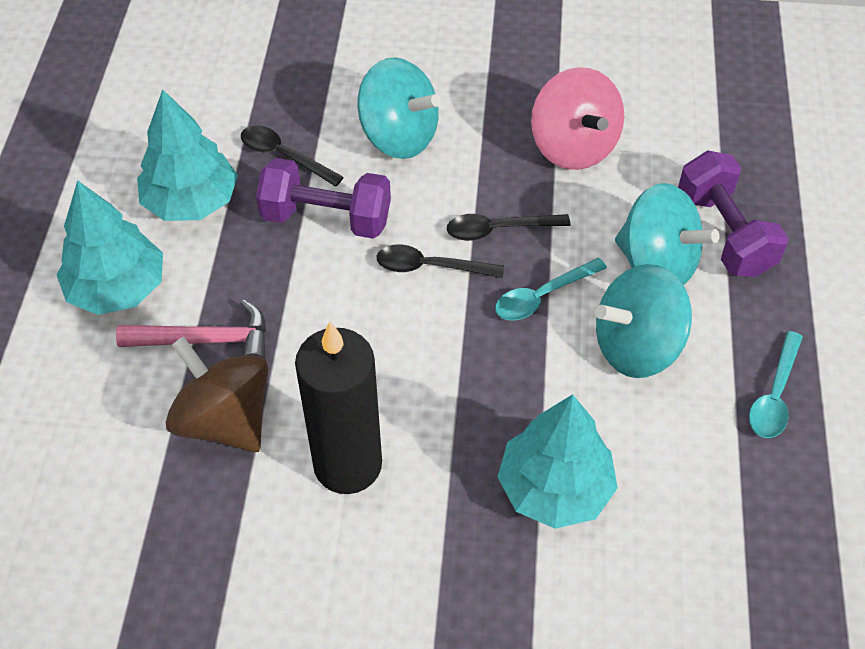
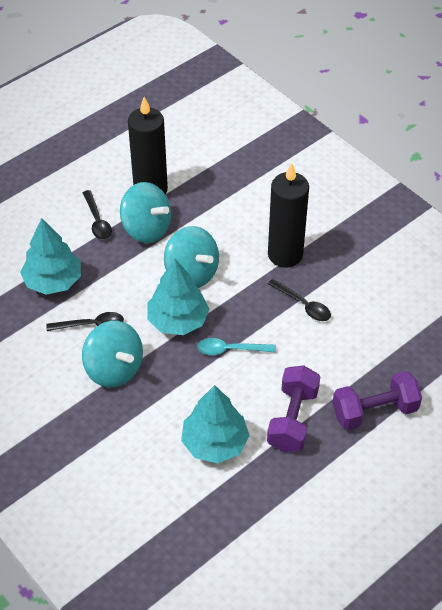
black candle: [295,322,382,494] = 1 -> [128,97,168,195] [268,163,309,268] = 2
brown spinning top: [165,337,269,452] = 1 -> none = 0
pink hammer: [116,300,266,358] = 1 -> none = 0
pink spinning top: [531,67,624,170] = 1 -> none = 0
turquoise spoon: [495,258,607,321] [749,331,803,438] = 2 -> [197,338,276,355] = 1

